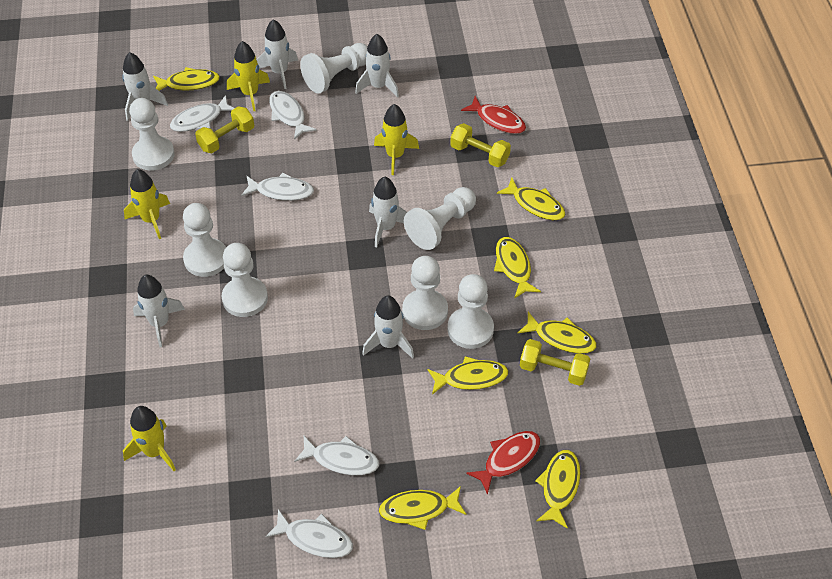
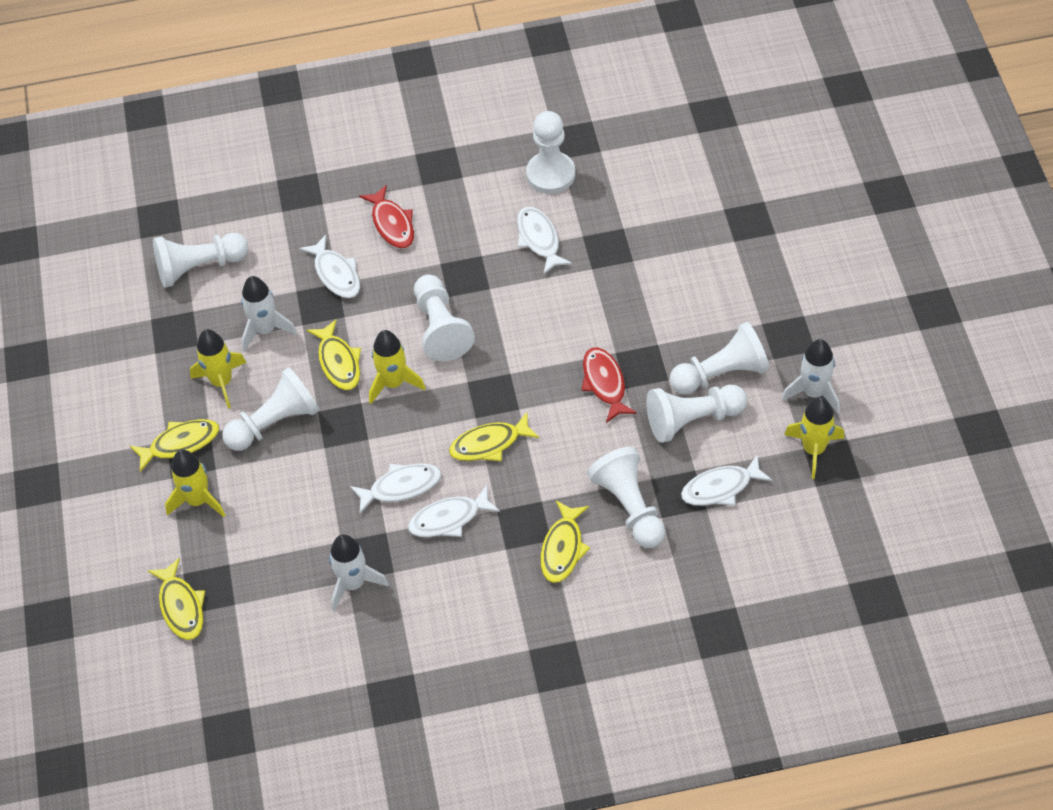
white rocket: [122,52,168,121] [133,275,185,347] [257,19,298,89] [355,34,399,98] [362,296,414,359] [369,177,407,248] = 6 -> [241,276,297,352] [329,534,388,611] [782,339,840,414] = 3
yellow dumbbell: [195,106,254,153] [450,123,511,167] [520,339,590,386] = 3 -> none = 0
yellow fish: [153,67,220,91] [379,486,466,530] [427,356,509,395] [494,237,541,298] [497,177,565,220] [518,312,597,354] [535,450,580,529] = 7 -> [130,419,219,472] [147,558,205,640] [307,319,361,390] [449,412,539,461] [540,501,590,583] = 5

